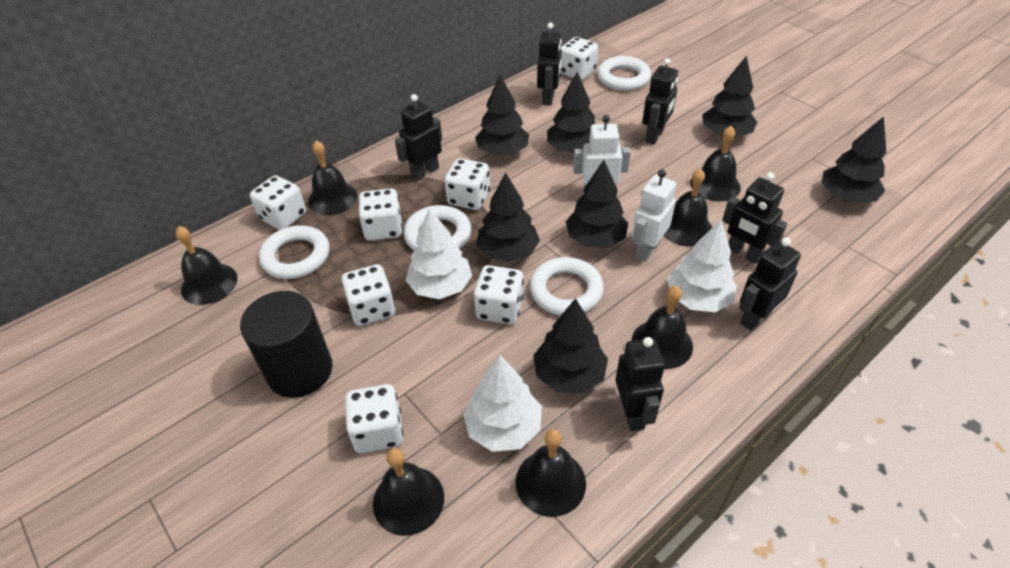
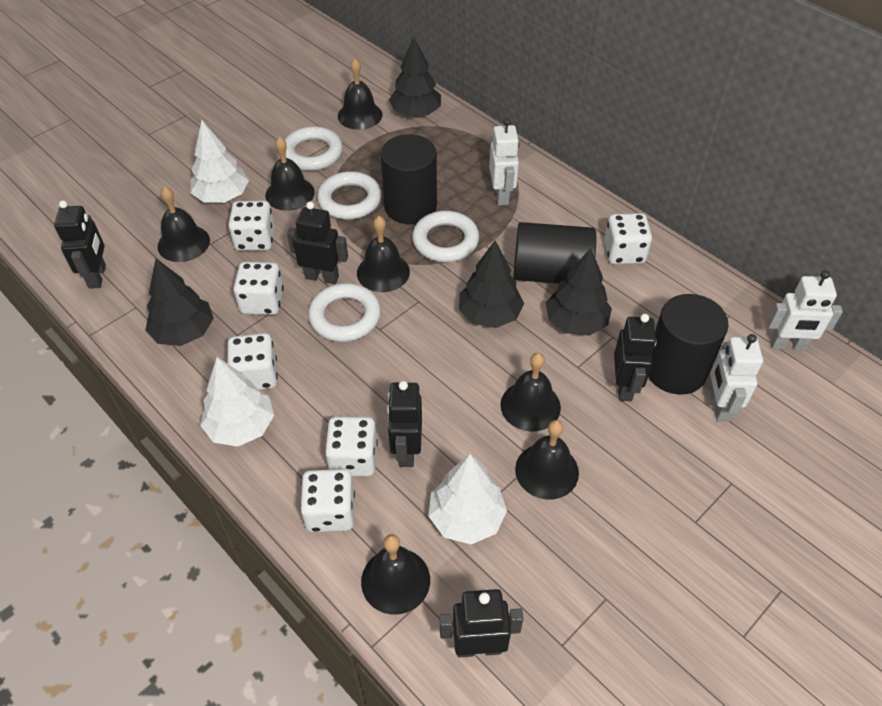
black cylinder: [240,291,333,398] = 1 -> [381,134,437,224] [513,222,596,284] [648,294,729,395] = 3
black robot: [395,94,442,181] [537,23,562,106] [615,337,665,431] [642,58,678,144] [722,172,787,264] [739,238,801,331] = 6 -> [54,200,106,289] [287,201,348,284] [387,381,422,467] [440,589,523,657] [614,314,656,401] = 5
black tree: [475,75,529,156] [476,172,540,262] [533,298,608,394] [547,72,595,153] [566,160,628,248] [702,56,757,137] [821,116,886,203] = 7 -> [146,259,214,346] [389,37,441,117] [459,241,524,328] [546,248,612,336] = 4
white dice: [250,175,306,230] [341,264,395,326] [345,384,403,453] [359,188,403,241] [445,158,490,210] [474,265,524,324] [561,37,598,80] = 7 -> [227,333,278,390] [228,201,275,251] [233,262,284,315] [300,469,355,532] [325,417,378,476] [604,213,652,264] = 6
white robot: [573,115,631,194] [632,170,676,262] = 2 -> [489,118,519,206] [710,334,763,421] [768,270,843,350] = 3

